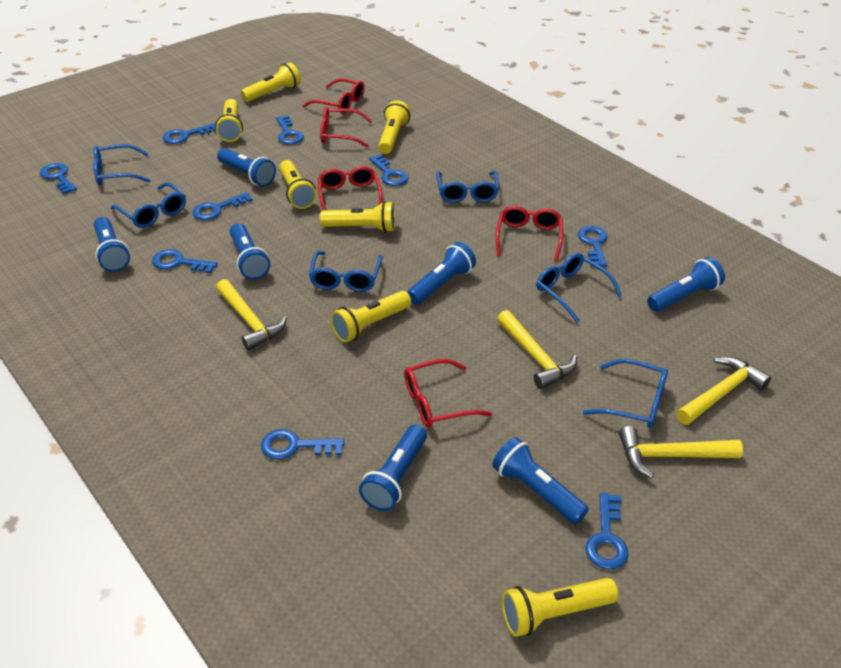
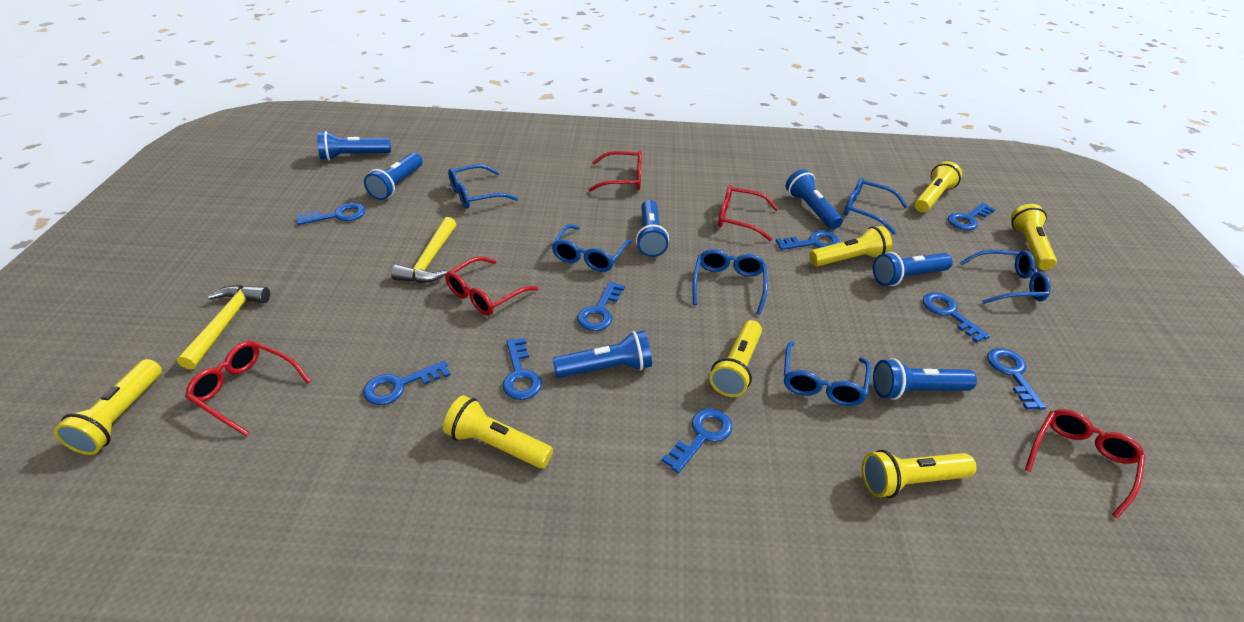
yellow hammer: [216,279,287,350] [497,310,577,389] [619,426,743,479] [676,357,771,425] = 4 -> [177,285,270,370] [391,217,456,283] = 2

